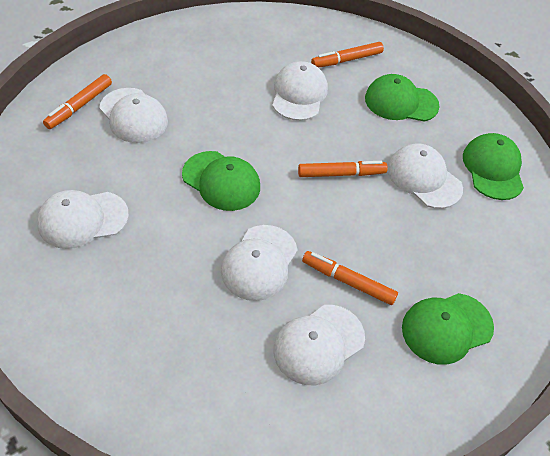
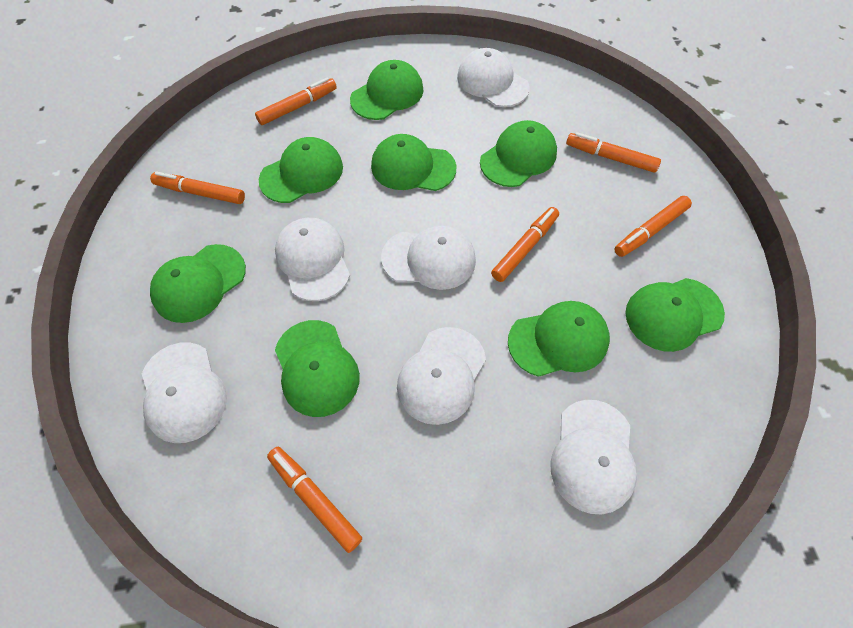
green cap: [182,151,260,211] [365,74,440,122] [402,293,494,365] [463,133,524,200] = 4 -> [150,244,246,323] [259,137,343,203] [275,320,360,417] [350,60,424,120] [371,134,457,191] [480,120,557,187] [508,301,610,377] [625,278,725,352] = 8
orange marker: [43,74,112,129] [298,161,388,177] [302,251,398,305] [311,42,384,68] = 4 -> [150,171,245,204] [255,78,337,125] [267,447,362,553] [491,207,559,282] [566,132,661,173] [614,196,692,257] = 6

